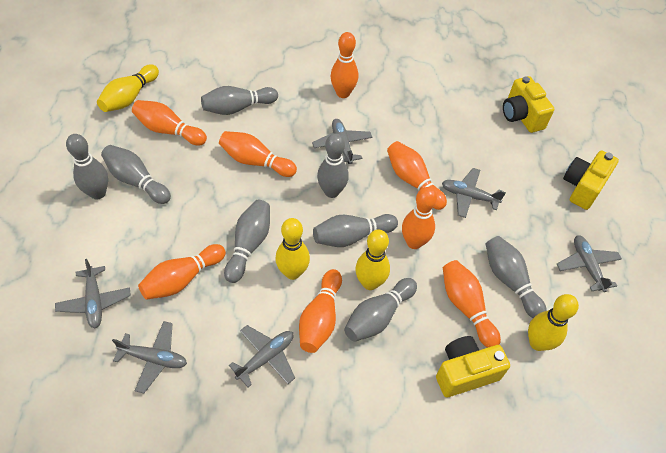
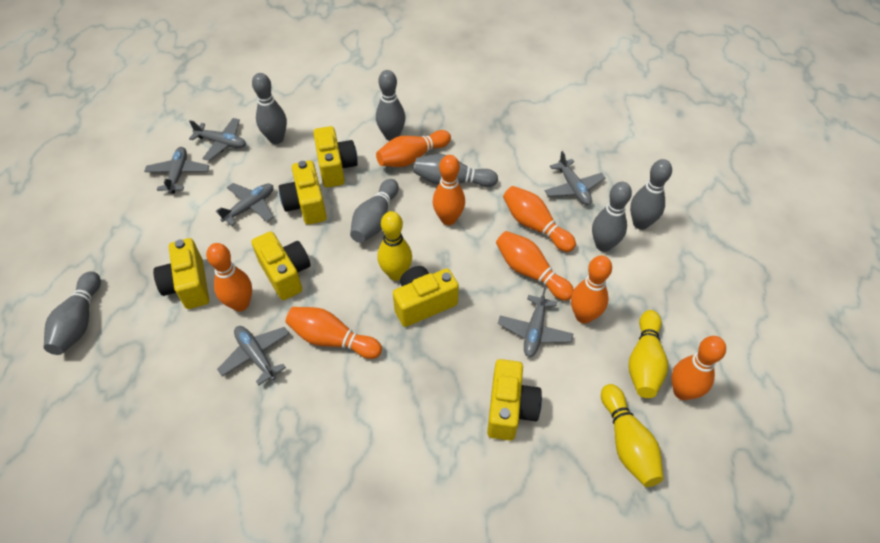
grey bowling pin: [66,134,108,199] [101,145,171,204] [201,86,278,115] [224,200,270,283] [313,214,398,247] [317,133,349,198] [344,278,417,342] [486,236,547,318] = 8 -> [44,271,101,355] [252,73,287,144] [350,179,399,243] [376,70,405,141] [414,154,498,187] [592,182,632,252] [630,159,672,230] = 7
yellow bowling pin: [97,64,159,112] [275,218,310,280] [355,229,390,290] [528,294,579,351] = 4 -> [377,211,412,281] [601,384,664,487] [628,310,668,398] = 3
yellow camera: [436,336,510,397] [503,76,554,133] [563,150,619,210] = 3 -> [153,238,209,309] [251,231,311,300] [279,160,327,225] [313,126,358,187] [393,266,459,327] [487,359,542,441] = 6

